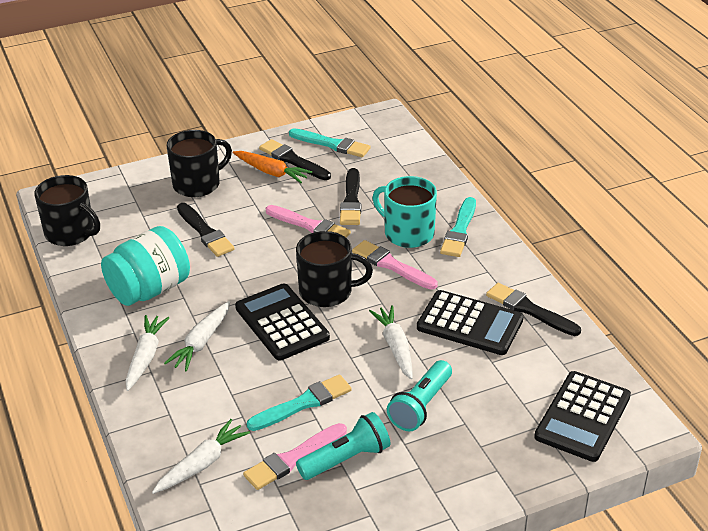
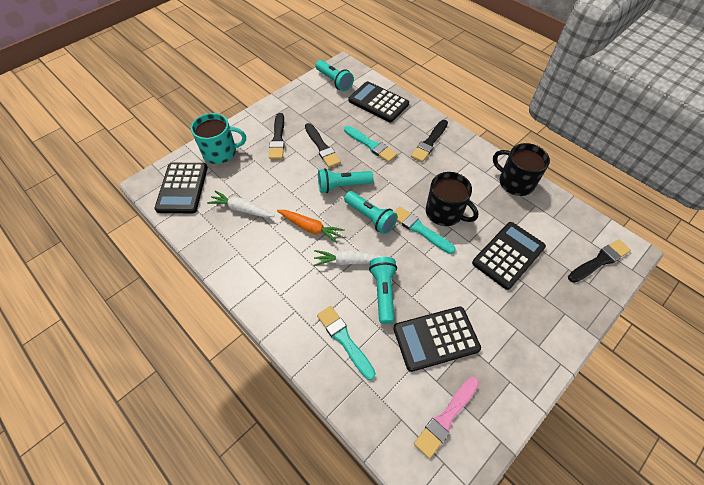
black calculator: [235,283,330,360] [417,290,524,355] [534,371,631,462] = 3 -> [154,163,208,213] [348,81,409,122] [393,307,481,372] [472,222,546,290] = 4
black mug: [34,175,100,246] [167,130,232,197] [296,231,373,307] = 3 -> [426,172,478,226] [493,143,550,196] = 2
pink brush: [243,423,347,490] [266,205,351,238] [352,240,438,290] = 3 -> [414,377,479,459] = 1
turquoise flashlight: [296,412,390,480] [387,360,452,432] = 2 -> [315,60,354,91] [318,168,373,193] [344,191,398,234] [369,257,397,324] = 4
turquoise jar: [101,226,190,306] = 1 -> none = 0
white carrot: [125,315,169,391] [152,419,250,494] [164,301,230,371] [369,305,413,379] = 4 -> [207,191,275,218] [314,250,385,266] = 2

